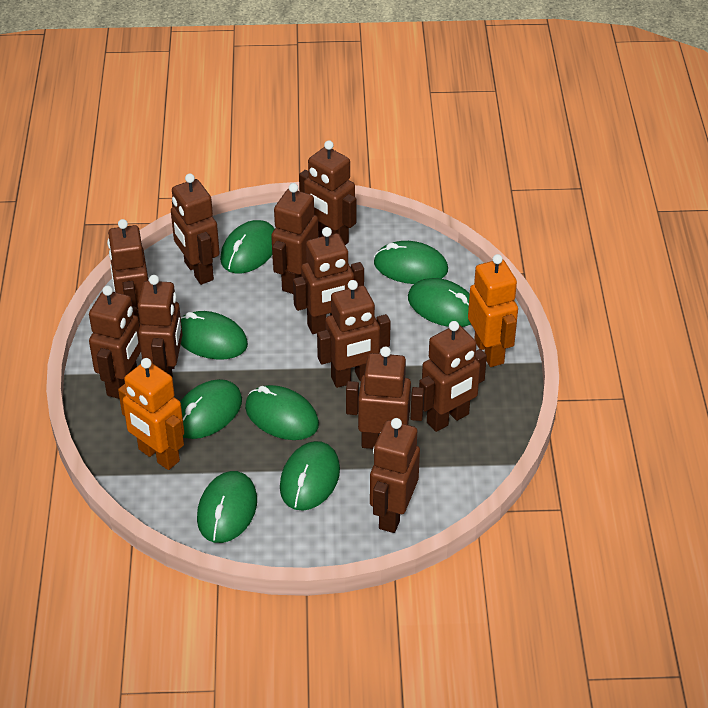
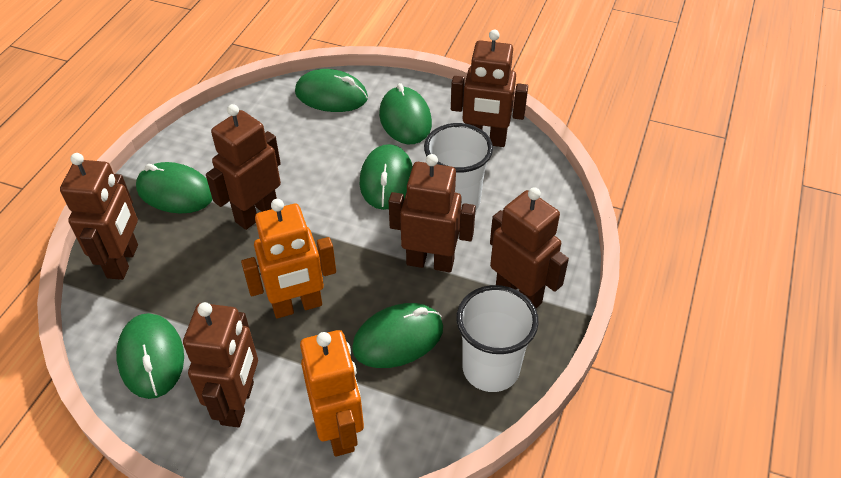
brown robot: [89,286,141,399] [107,219,148,324] [138,275,183,378] [171,173,220,285] [271,183,319,294] [293,227,364,334] [299,140,356,245] [317,280,391,388] [346,346,424,449] [370,418,420,533] [419,321,487,432] = 11 -> [60,153,138,280] [183,302,258,427] [206,104,281,230] [389,154,476,272] [451,30,528,147] [490,187,569,308] = 6
green mouse: [180,379,242,439] [181,311,248,360] [197,471,257,543] [220,220,275,274] [245,385,319,440] [280,441,340,511] [374,241,448,284] [408,278,471,327] = 8 -> [116,313,184,399] [136,162,213,214] [295,69,368,112] [352,303,443,368] [360,144,413,210] [379,83,432,144] = 6
white cup: none = 0 -> [424,123,493,211] [456,285,539,392] = 2

